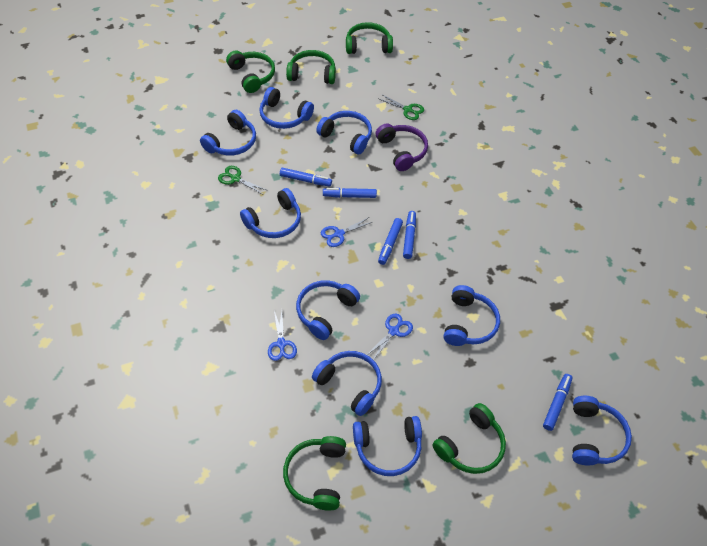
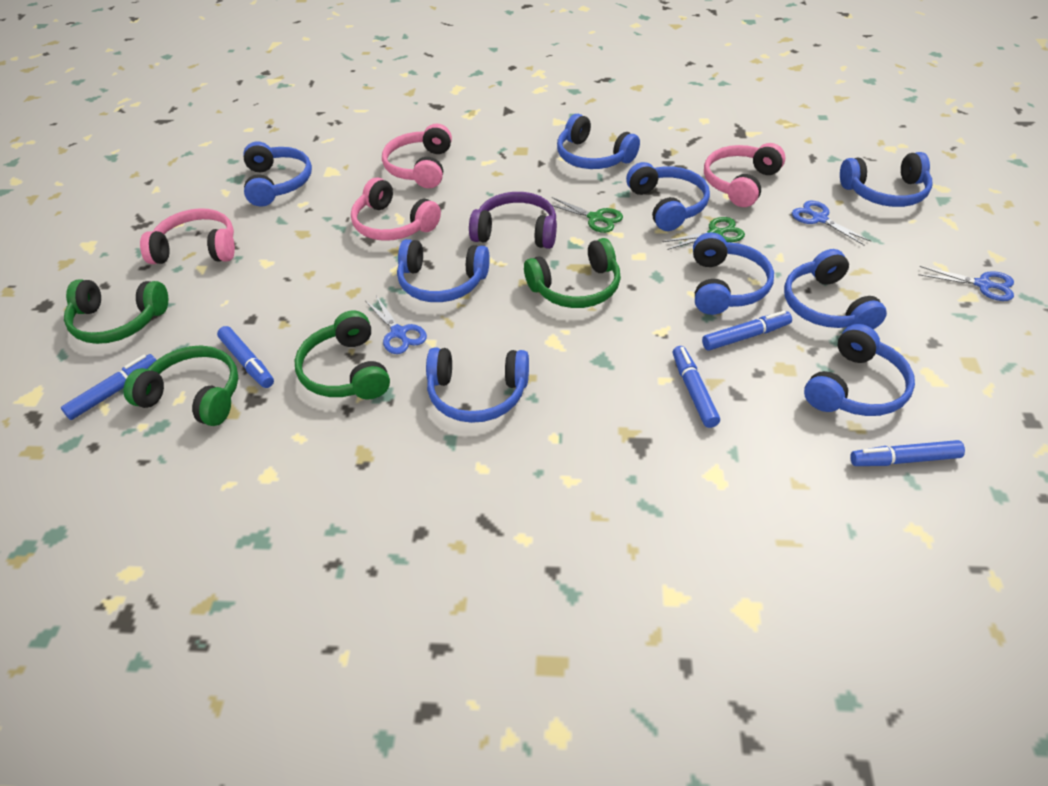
green headphones: [226,51,275,93] [283,436,346,511] [286,50,336,84] [346,22,393,54] [433,403,506,474] = 5 -> [64,280,168,344] [123,345,238,426] [294,310,390,399] [524,238,621,308] = 4
pink headphones: none = 0 -> [140,208,235,264] [351,177,441,241] [382,123,452,188] [704,143,785,207] = 4

